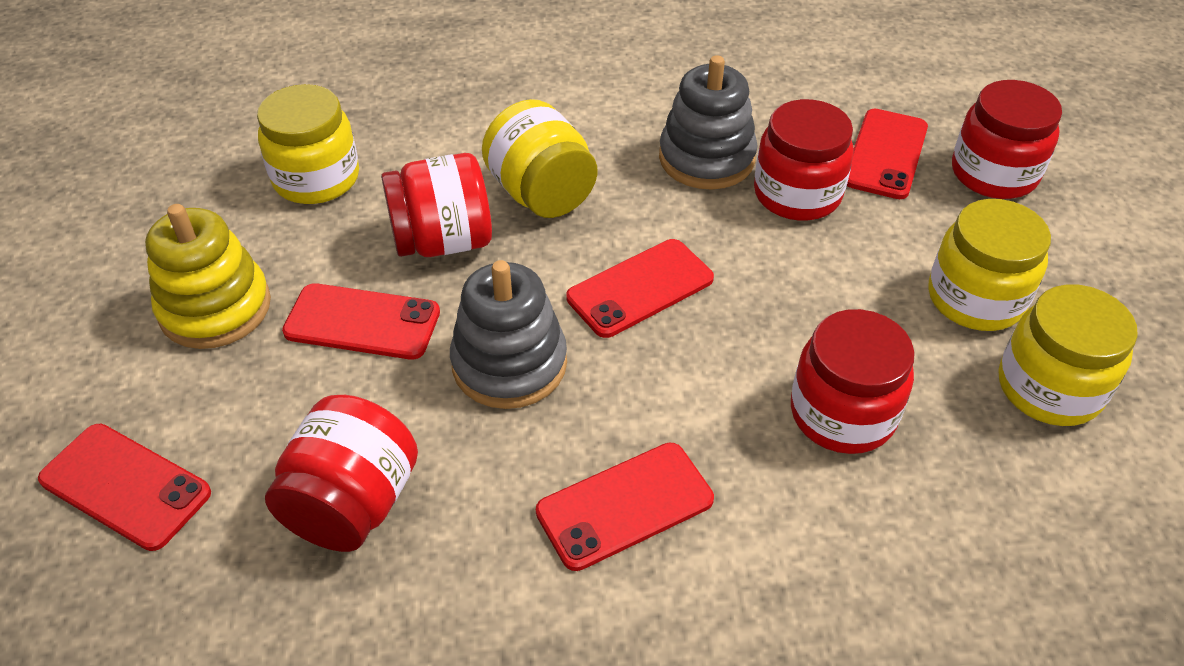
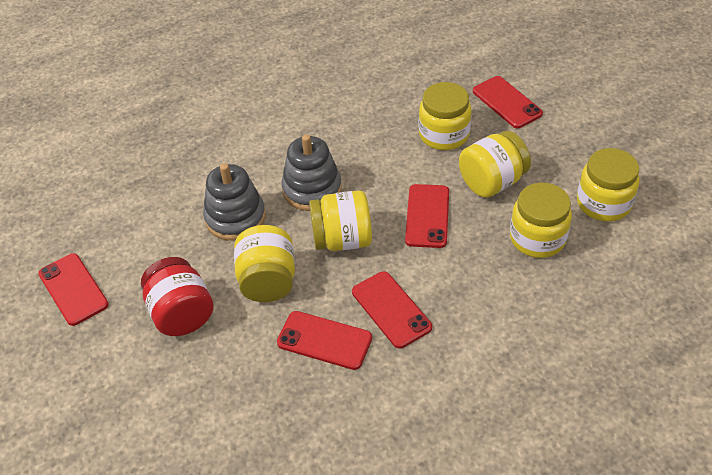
red jar: [265,395,418,552] [381,153,492,257] [754,99,854,221] [791,309,915,454] [952,80,1062,199] = 5 -> [141,257,214,336] = 1
yellow jar: [257,84,359,204] [482,99,597,218] [928,199,1051,331] [999,284,1138,426] = 4 -> [234,225,295,302] [309,190,372,251] [419,82,472,150] [459,131,531,198] [510,183,572,258] [577,148,640,222] = 6
yellow stacking toy: [145,204,271,349] = 1 -> none = 0

